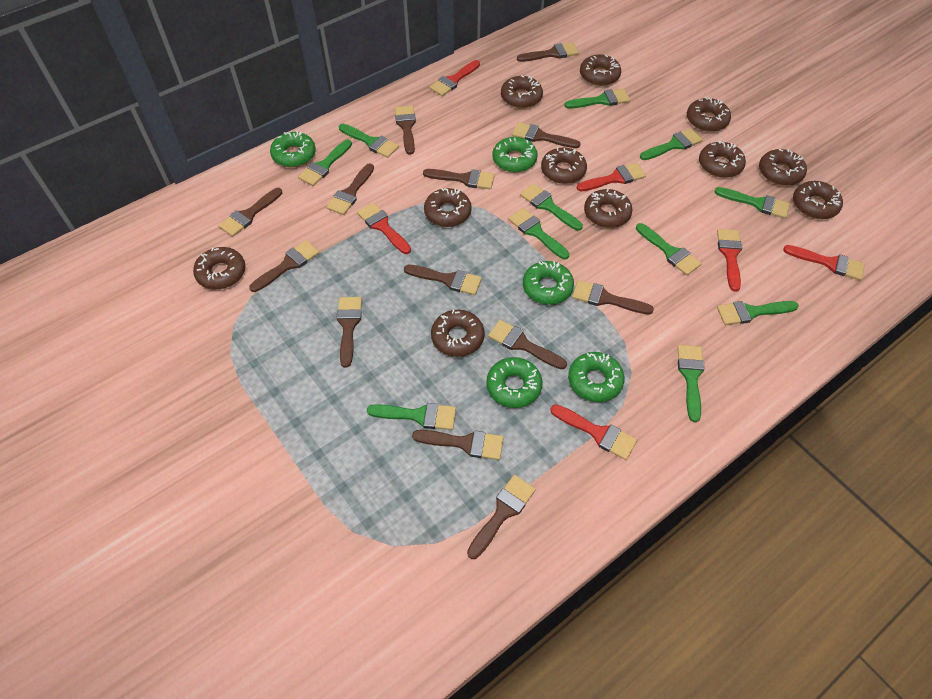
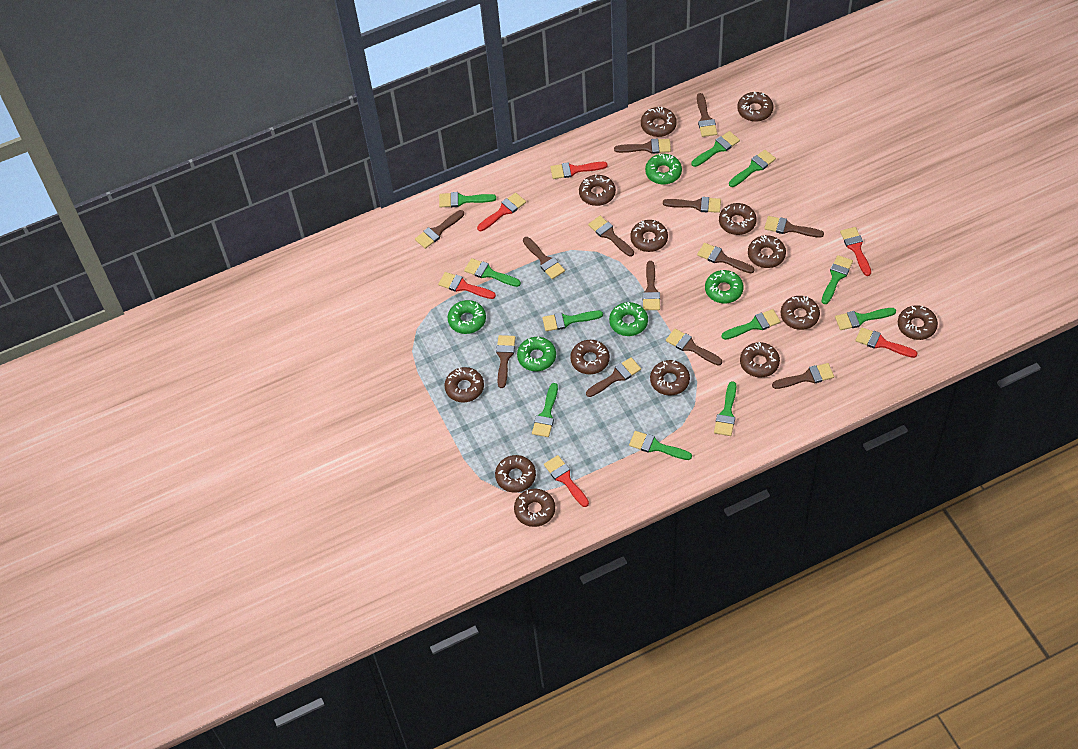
brown donut: [193,247,246,289] [424,188,472,227] [431,310,485,357] [501,75,543,108] [541,148,587,184] [580,54,621,86] [584,189,632,228] [687,97,731,132] [699,141,746,178] [759,149,807,186] [793,181,843,219] = 11 -> [444,367,484,403] [495,455,536,493] [514,489,555,527] [570,340,610,374] [579,175,616,206] [630,220,668,252] [641,106,677,137] [650,360,690,396] [719,203,757,235] [737,91,773,122] [740,342,780,377] [748,235,786,268] [781,296,820,330] [898,305,938,340] = 14

